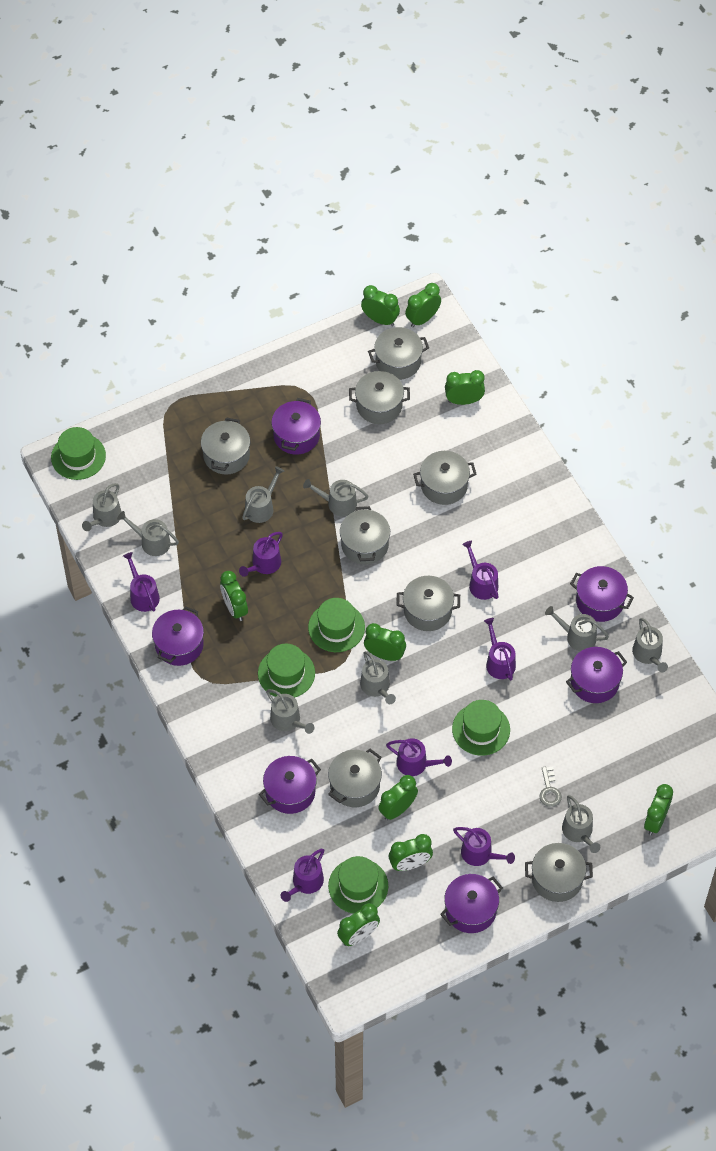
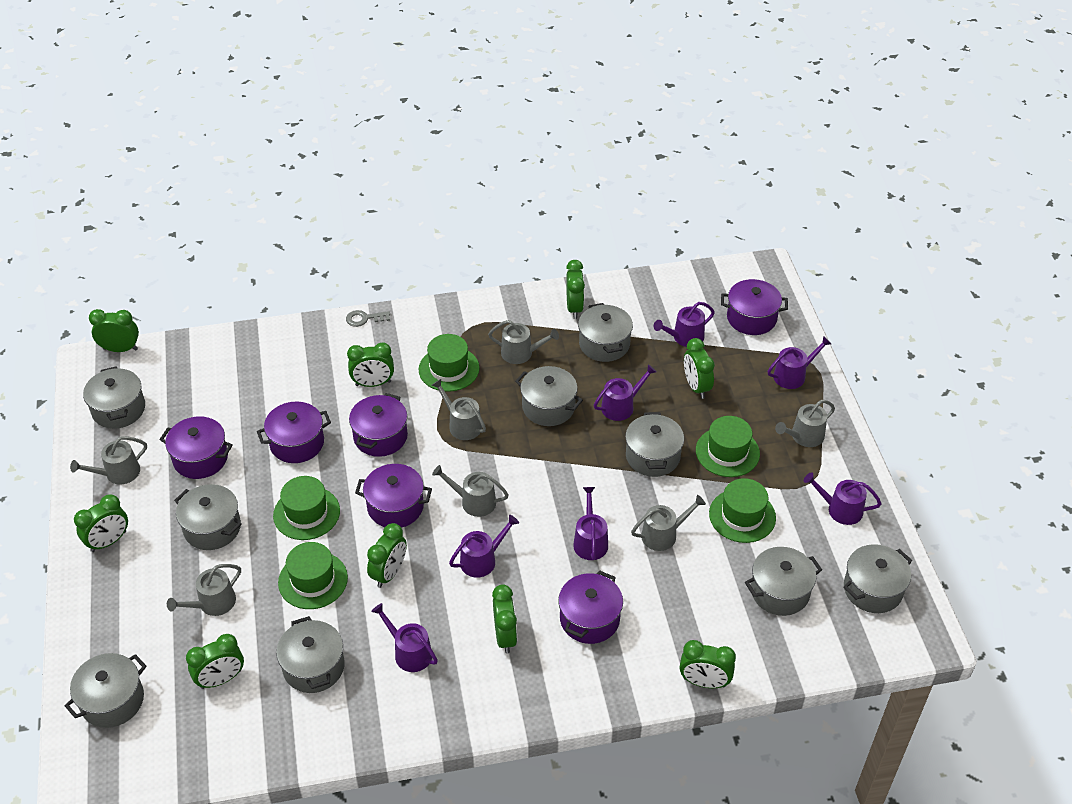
grey pot: [201,417,250,475] [328,749,382,807] [340,506,390,564] [349,371,410,424] [368,327,429,380] [396,576,460,631] [413,451,476,505] [525,843,593,902] = 8 -> [65,653,147,728] [83,366,145,429] [174,484,242,550] [276,616,345,693] [515,366,583,426] [578,303,633,362] [625,412,684,477] [745,547,822,616] [843,544,912,613] = 9
grey watering can: [82,483,122,531] [117,511,179,556] [242,466,284,523] [266,689,314,734] [303,479,369,516] [360,651,396,704] [545,606,609,651] [562,795,600,853] [632,618,668,672] = 9 -> [70,436,147,485] [167,564,241,616] [432,379,486,440] [432,465,509,517] [488,320,559,364] [631,495,706,551] [775,400,835,447] = 7

